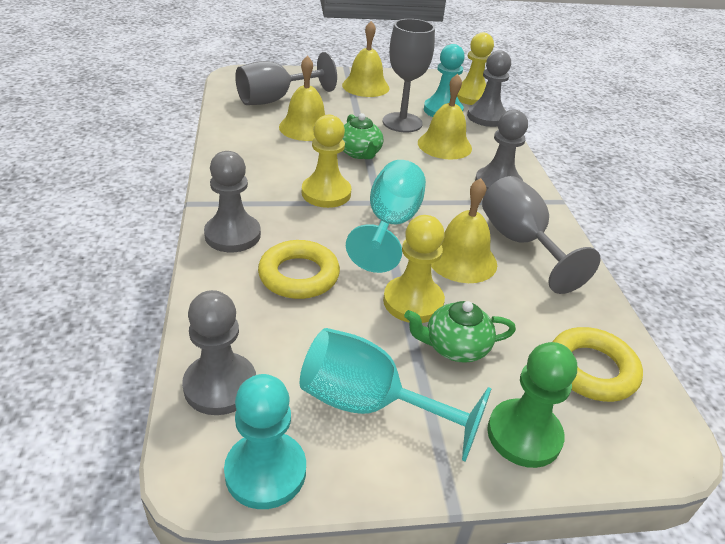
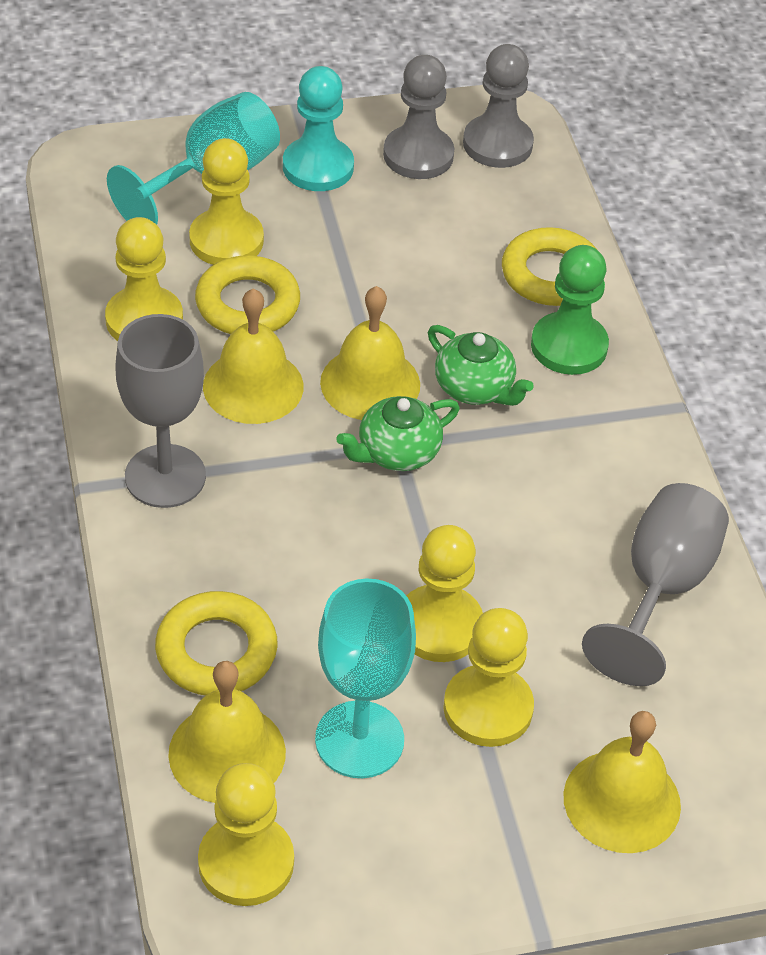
grey goblet: [235,52,337,105] [383,19,435,132] [482,176,601,294] = 3 -> [115,314,206,508] [582,483,729,686] = 2
grey pawn: [182,290,256,415] [204,151,261,252] [467,50,511,127] [475,110,528,191] = 4 -> [383,55,454,179] [463,44,534,168] = 2
turquoise pawn: [224,374,306,509] [424,44,465,117] = 2 -> [283,66,354,191] = 1
yellow pawn: [302,115,351,208] [383,215,445,323] [457,32,494,105] = 3 -> [105,217,183,341] [189,138,264,265] [198,763,294,906] [407,525,483,662] [443,608,534,747] = 5
yellow ring: [258,240,340,299] [552,327,643,402] = 2 -> [155,591,278,696] [195,255,300,334] [502,227,597,306] = 3

